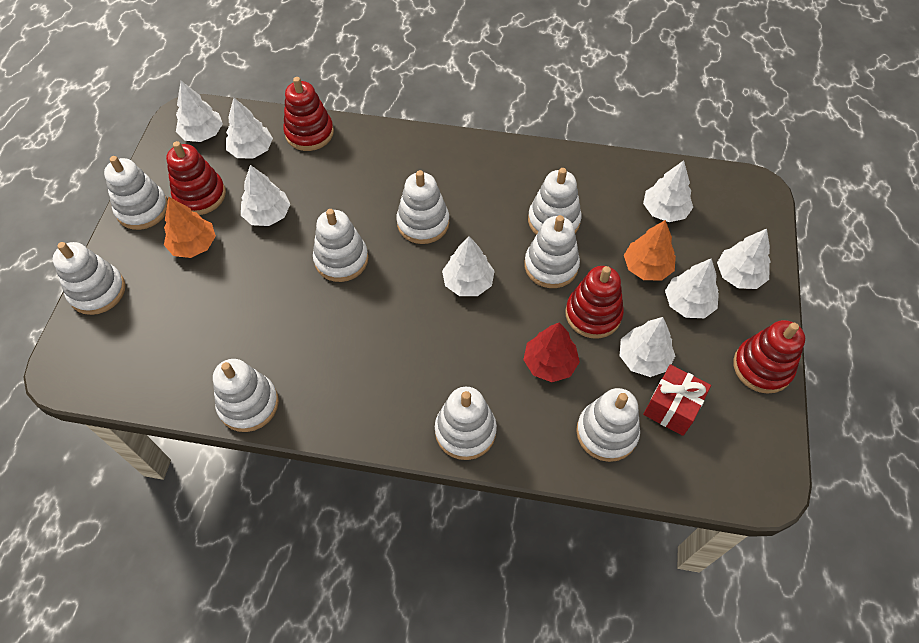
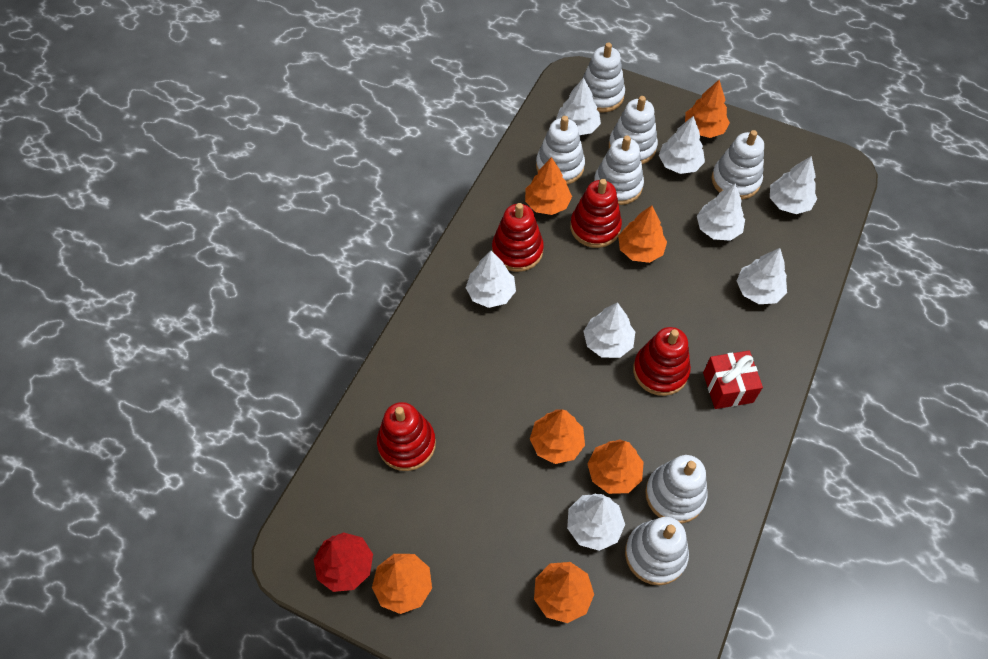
orange tree: [164,196,216,258] [624,220,676,281] = 2 -> [372,554,432,614] [525,157,572,215] [530,409,585,464] [534,562,594,623] [587,439,644,494] [618,205,667,263] [685,80,730,138] = 7
white stacking toy: [53,242,125,315] [104,156,168,230] [213,359,279,432] [313,209,368,282] [396,170,449,244] [435,387,497,460] [524,215,580,288] [528,168,582,235] [576,388,640,462] = 9 -> [536,116,585,185] [582,43,625,113] [594,136,644,205] [609,96,658,164] [625,517,689,585] [645,455,707,524] [712,130,764,200] = 7

